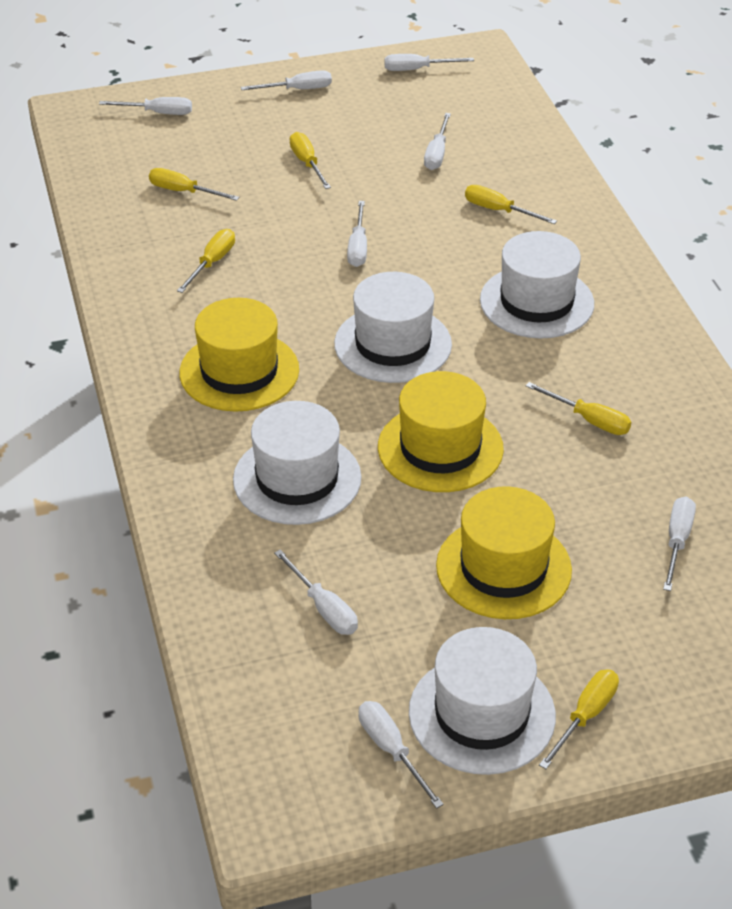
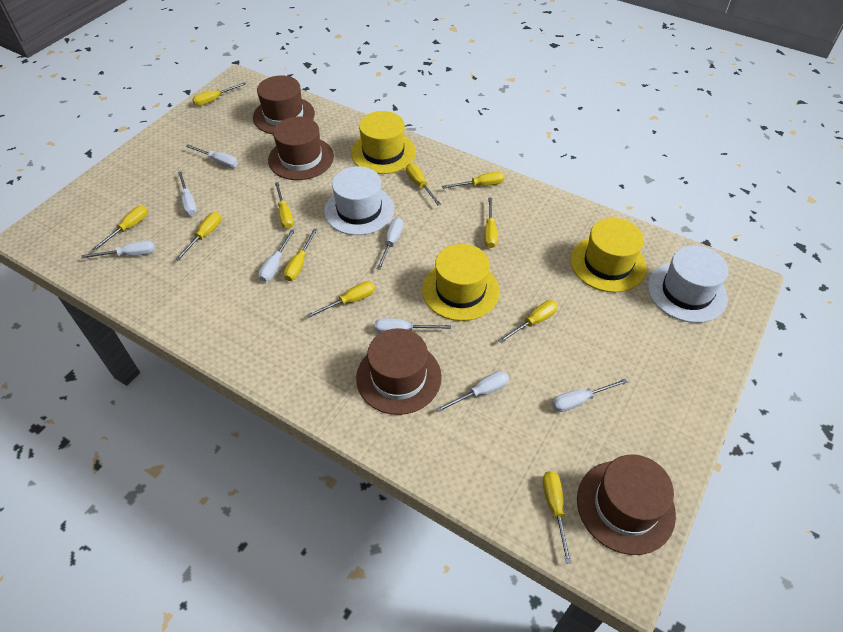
brown hat: none = 0 -> [253,75,315,134] [268,117,334,180] [356,328,442,415] [577,455,676,555] = 4
white hat: [233,401,361,525] [334,272,452,383] [409,627,556,775] [480,231,594,339] = 4 -> [324,166,394,235] [648,245,729,323] = 2
yellow screwdriver: [149,168,240,201] [177,229,235,293] [290,132,331,189] [465,185,557,224] [526,382,631,435] [539,669,619,769] = 6 -> [93,206,148,251] [175,212,221,261] [192,82,246,106] [275,182,294,229] [284,229,318,281] [307,281,375,318] [406,164,441,205] [442,172,505,189] [484,198,497,248] [498,300,558,343] [543,471,572,564] = 11

